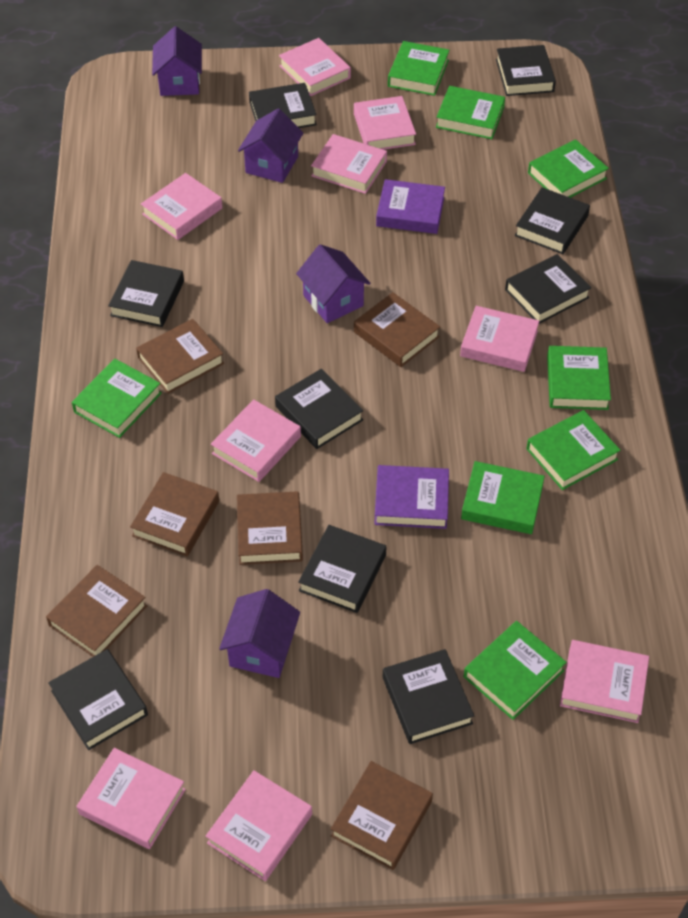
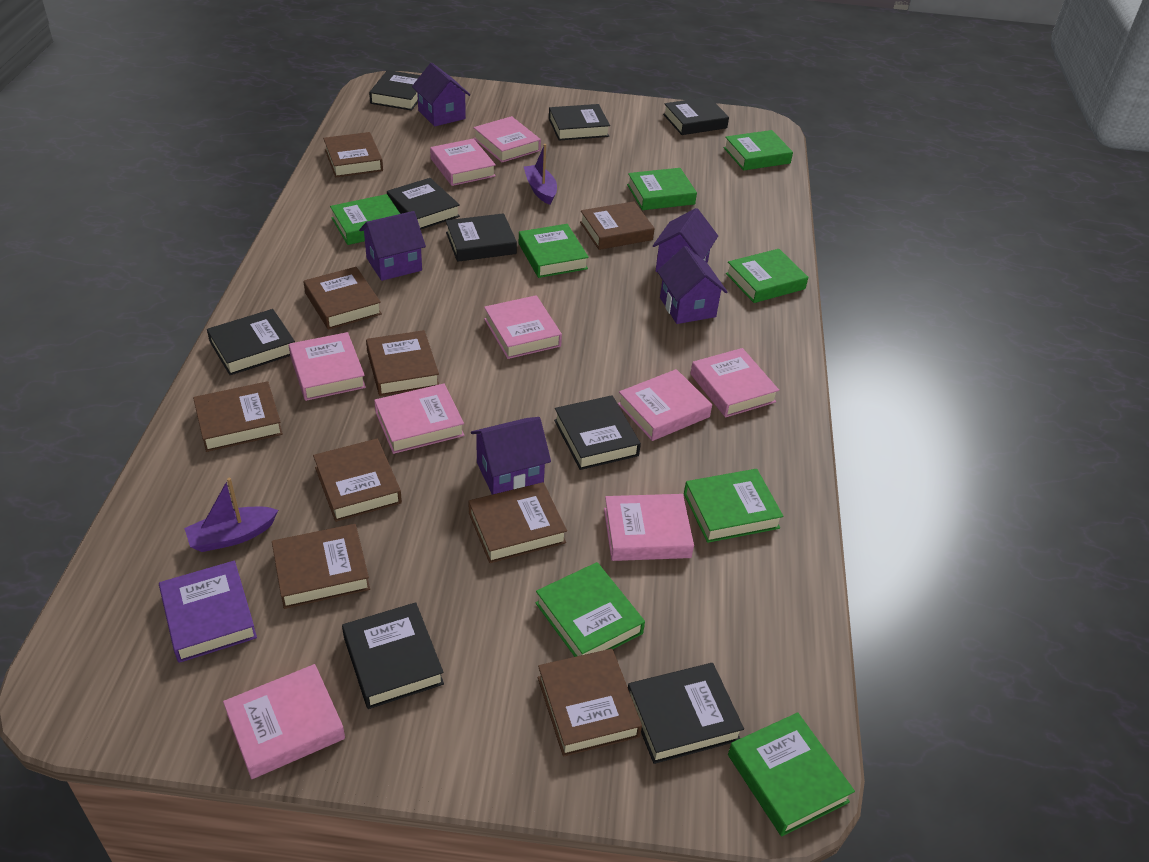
brown book: [46,565,147,657] [130,472,219,557] [136,319,224,394] [237,491,303,565] [331,761,433,870] [354,292,440,367] = 6 -> [193,381,283,452] [272,524,370,609] [304,267,382,330] [313,439,402,522] [323,132,383,177] [366,330,439,396] [468,482,567,563] [538,649,642,757] [580,201,655,250] = 9
purple boat: none = 0 -> [184,478,278,552] [524,144,557,205] = 2
purple book: [374,465,449,529] [376,179,445,234] = 2 -> [159,561,257,663] = 1
purple house: [152,26,202,96] [219,589,300,678] [238,108,303,183] [296,244,370,323] = 4 -> [359,211,426,281] [412,63,470,127] [471,417,551,495] [653,208,718,272] [657,246,727,324] = 5

